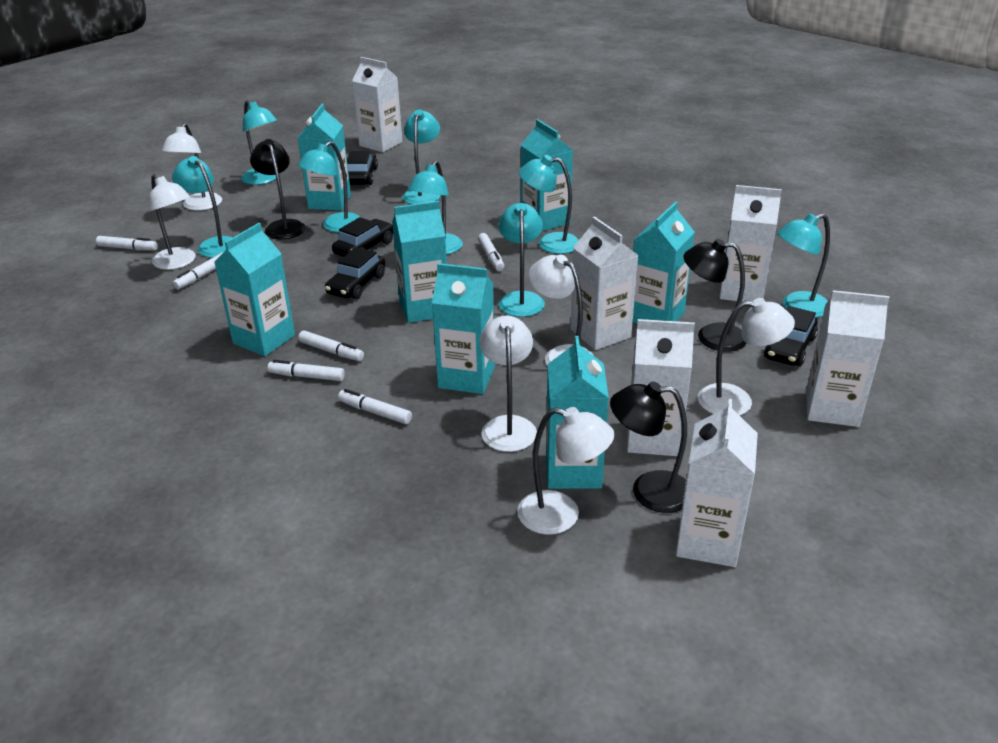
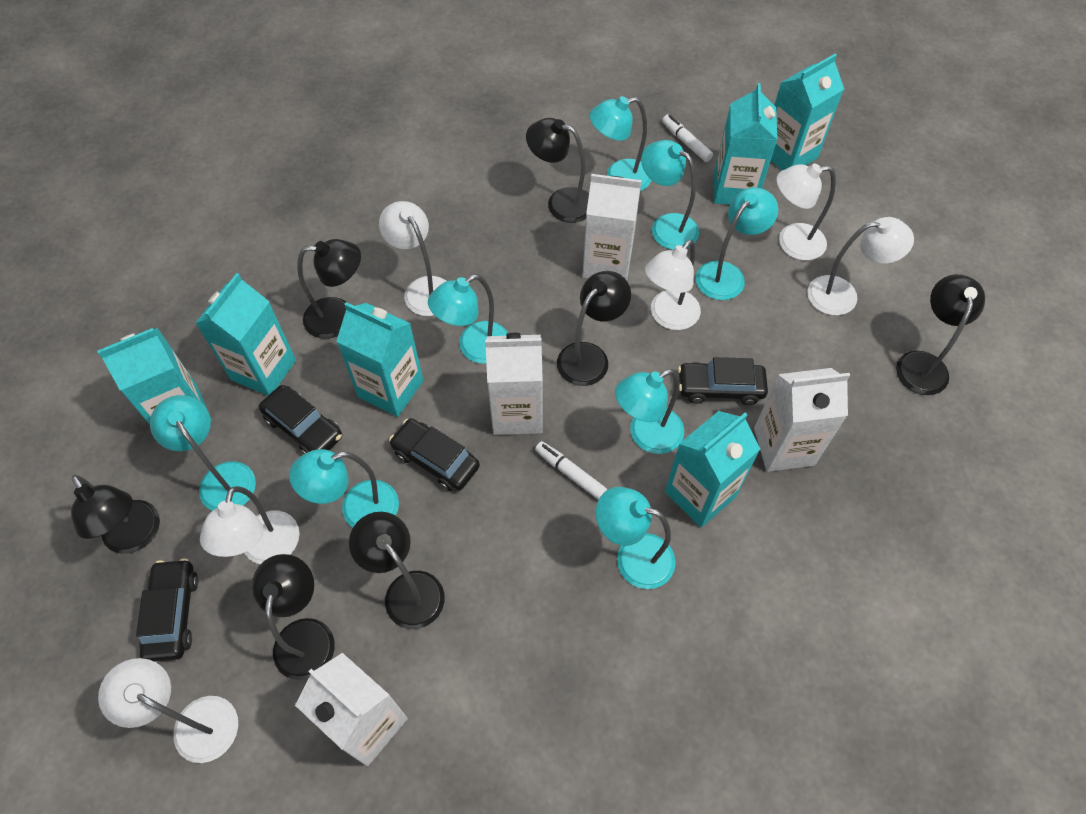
black lamp: [250,139,306,239] [610,382,687,513] [683,239,747,352] = 3 -> [71,475,160,554] [252,554,335,680] [297,239,361,339] [349,512,445,629] [526,118,589,223] [557,271,631,386] [896,274,985,395] = 7
turquoise carton: [214,223,295,356] [298,104,351,211] [392,201,447,323] [432,263,495,394] [521,119,573,232] [546,336,609,489] [633,202,695,323] = 7 -> [97,328,212,425] [196,273,296,396] [336,302,423,417] [665,411,760,527] [714,83,777,205] [771,54,844,170] = 6
white carton: [352,57,403,152] [570,216,638,350] [627,319,695,456] [676,399,758,567] [720,185,782,302] [806,290,890,427] = 6 -> [295,653,408,766] [485,333,543,435] [582,174,641,281] [754,368,850,472] = 4
white marker: [96,236,158,251] [173,252,223,289] [268,360,345,381] [298,330,364,361] [338,389,412,424] [478,233,504,271] = 6 -> [535,441,607,500] [662,115,713,162] = 2

